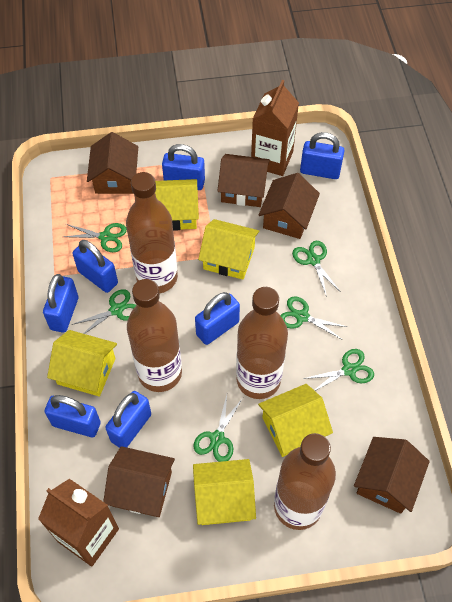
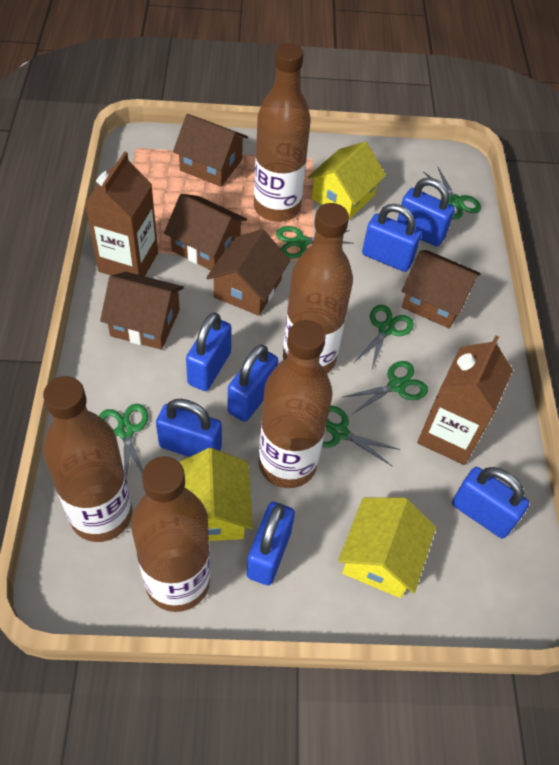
brown bottle: [126,172,178,294] [127,279,182,392] [236,287,288,399] [274,433,336,530] = 4 -> [43,376,132,542] [131,456,211,612] [254,43,311,222] [258,320,333,488] [283,203,353,373] = 5
yellow house: [47,330,117,397] [155,179,199,231] [193,459,256,525] [198,219,259,280] [258,384,333,457] = 5 -> [179,448,253,541] [308,142,386,220] [338,497,436,598] = 3

